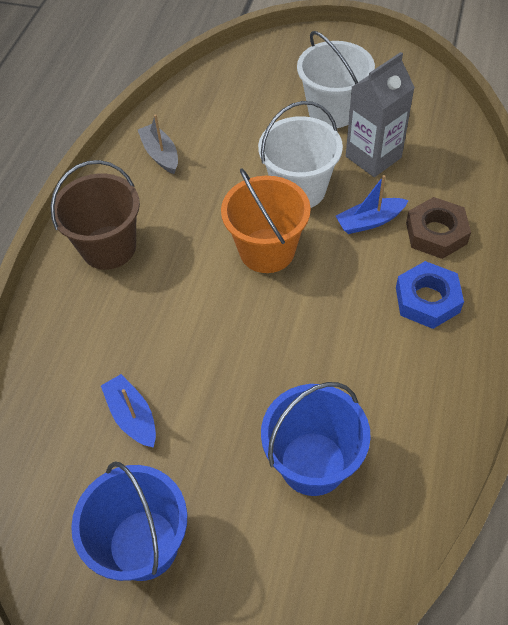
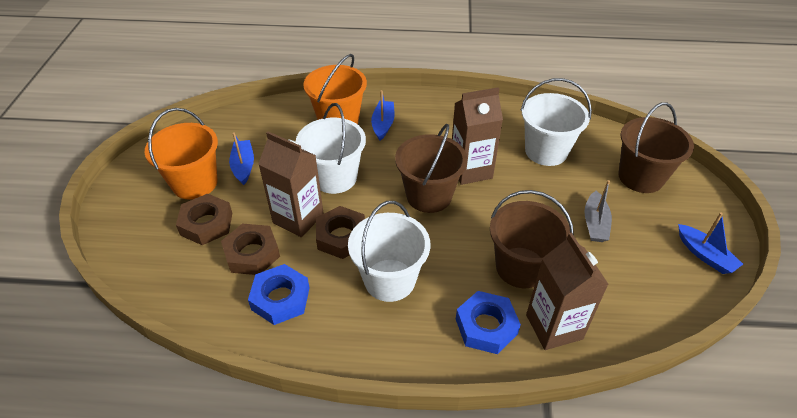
blue boat: [101,374,156,448] [336,175,409,234] = 2 -> [229,132,254,185] [371,90,394,141] [678,212,743,274] = 3
blue bucket: [71,461,187,581] [261,382,371,496] = 2 -> none = 0
blue nut: [396,261,464,329] = 1 -> [248,264,310,325] [456,291,521,354] = 2
brown bucket: [50,160,140,270] = 1 -> [395,124,468,213] [490,190,574,288] [618,102,694,193] = 3
brown carton: none = 0 -> [258,132,324,237] [452,87,503,185] [526,233,609,350] = 3
brown nut: [406,197,471,259] = 1 -> [176,194,232,245] [221,224,280,275] [316,206,365,259] = 3
grey carton: [346,52,415,177] = 1 -> none = 0
orange bucket: [221,168,311,273] = 1 -> [145,108,218,199] [303,54,367,124] = 2
white bucket: [258,101,343,208] [297,31,375,128] = 2 -> [296,103,366,194] [348,201,430,302] [521,78,592,166] = 3

